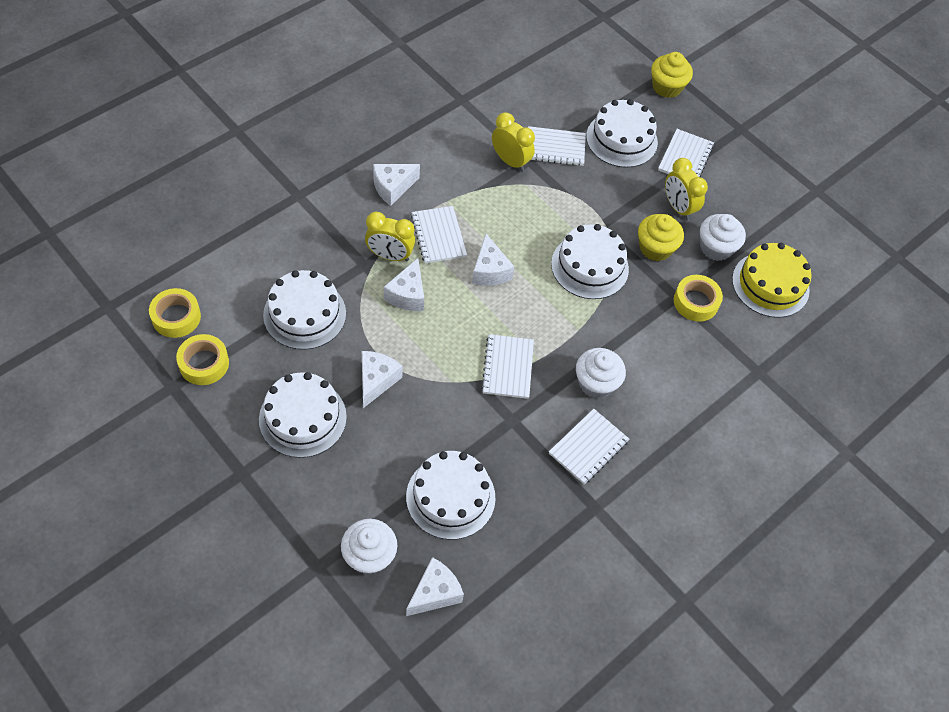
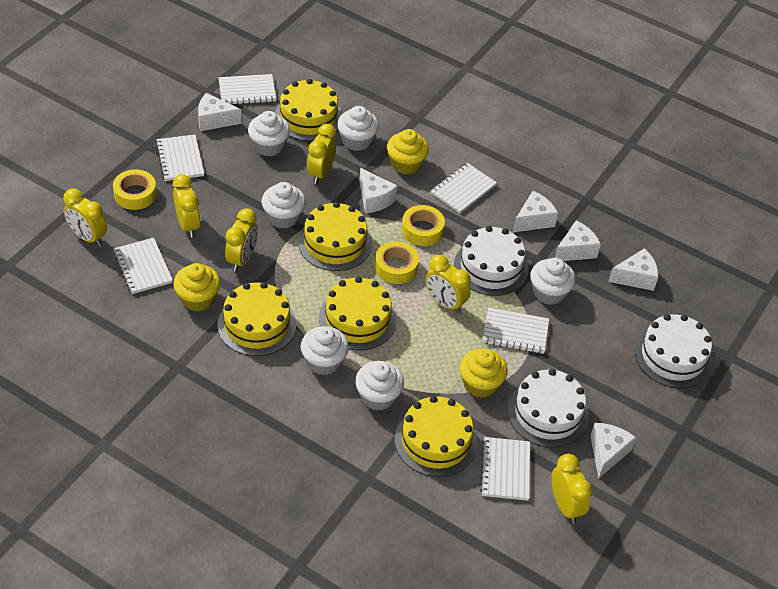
white cake: [259,372,347,458] [263,270,346,350] [406,451,496,540] [551,224,629,299] [586,99,658,168] = 5 -> [454,226,528,296] [508,369,589,447] [635,314,713,388] = 3
white cheese: [362,351,403,408] [373,164,420,206] [384,258,424,311] [406,557,464,616] [472,234,514,286] = 5 -> [198,93,241,131] [359,168,398,213] [513,191,558,232] [555,220,601,261] [591,423,636,479] [608,248,658,291] = 6
white cupcake: [341,519,397,575] [576,348,626,399] [700,214,746,261] = 3 -> [248,111,290,156] [262,182,306,229] [301,326,349,375] [337,106,379,151] [355,361,404,411] [530,258,576,305] = 6
white notebook: [411,206,467,264] [481,334,534,399] [528,126,586,166] [549,409,629,484] [658,129,714,177] = 5 -> [113,238,173,294] [156,134,204,181] [219,74,276,105] [430,163,497,213] [480,437,530,501] [483,308,549,354] = 6
yellow cake: [732,243,812,318] = 1 -> [217,282,296,356] [275,79,342,141] [298,202,372,271] [319,276,397,350] [395,396,477,477] = 5
yellow clock: [365,212,415,262] [492,112,535,172] [665,158,708,221] = 3 -> [63,189,107,246] [173,174,201,238] [225,208,258,272] [307,124,336,184] [425,255,471,313] [551,454,593,523] = 6
yellow cupcake: [638,214,684,261] [651,52,693,98] = 2 -> [173,263,221,311] [387,129,429,174] [460,349,508,398] = 3

